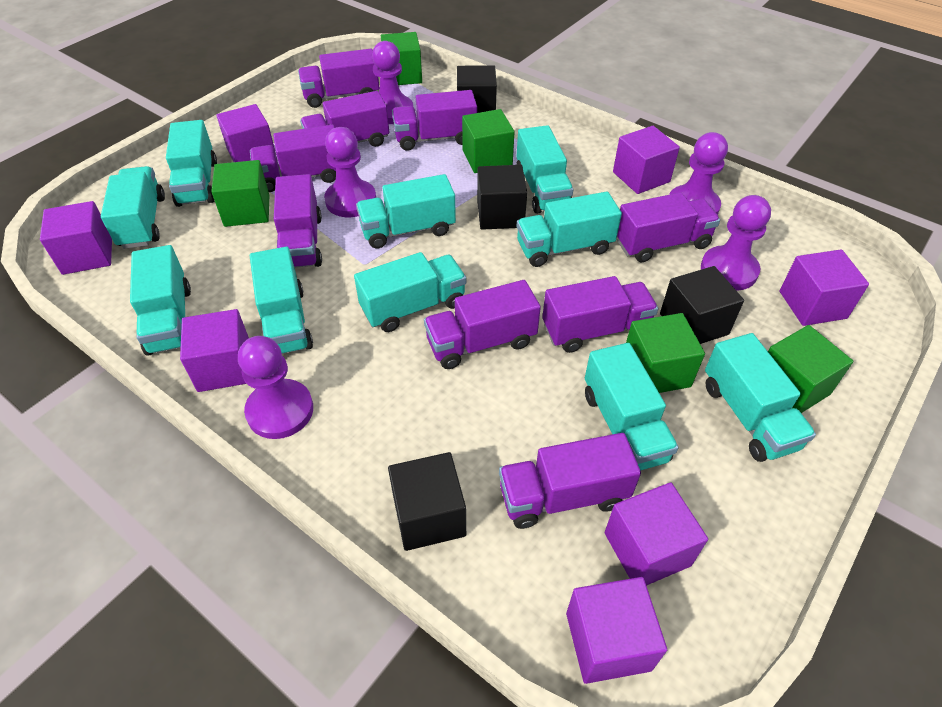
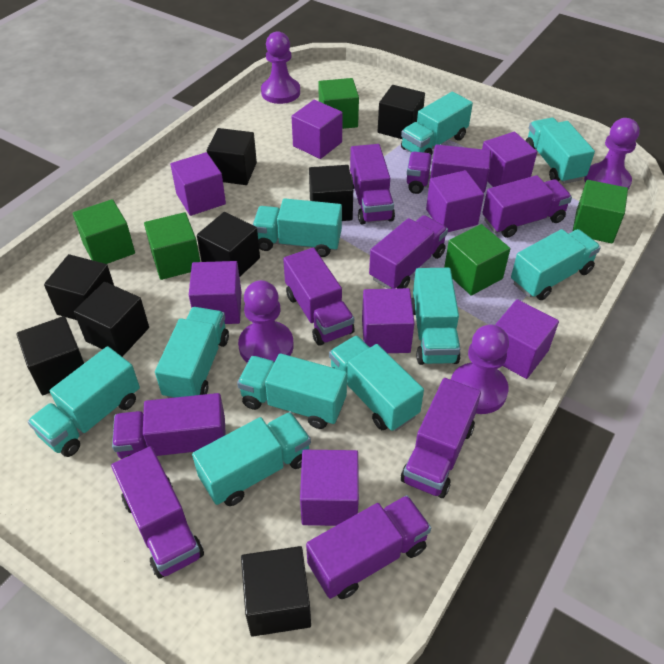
black cube: [388,452,466,551] [457,65,497,113] [477,165,527,230] [660,266,744,344] = 4 -> [16,316,84,395] [44,254,114,320] [74,282,149,357] [197,212,260,277] [207,128,257,185] [241,546,311,637] [309,165,353,221] [377,85,425,139] = 8
purple cube: [40,201,112,275] [180,309,249,392] [216,104,276,162] [566,577,667,684] [604,482,708,586] [613,126,680,194] [779,249,869,326] = 7 -> [170,152,226,216] [189,261,241,324] [292,100,343,159] [300,450,359,526] [362,288,415,353] [426,170,484,232] [482,132,537,187] [495,299,559,379] = 8
purple pawn: [238,336,313,439] [324,127,376,217] [372,41,413,124] [669,132,728,215] [701,195,771,291] = 5 -> [238,280,294,363] [261,31,300,104] [451,324,509,414] [584,118,640,190] = 4

